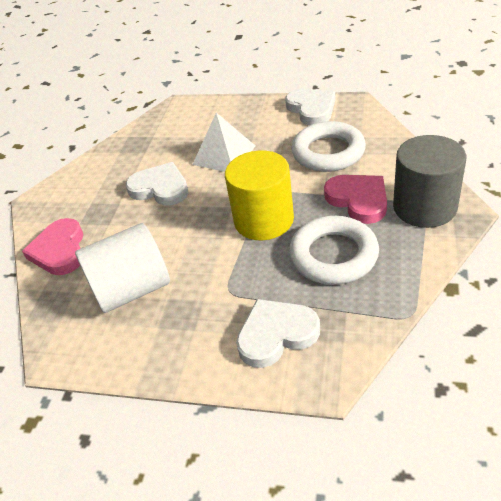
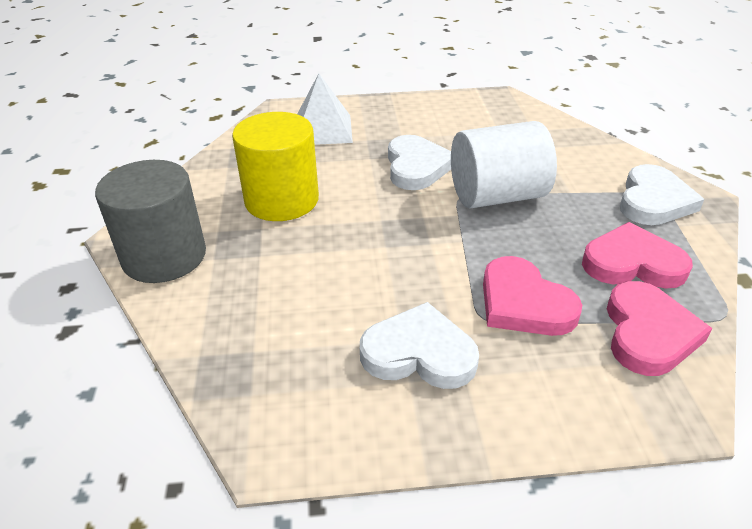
pink heart: [22,218,83,275] [324,175,387,224] = 2 -> [483,256,582,336] [582,222,693,289] [607,281,713,376] = 3
white ring: [289,216,379,285] [291,121,366,172] = 2 -> none = 0

